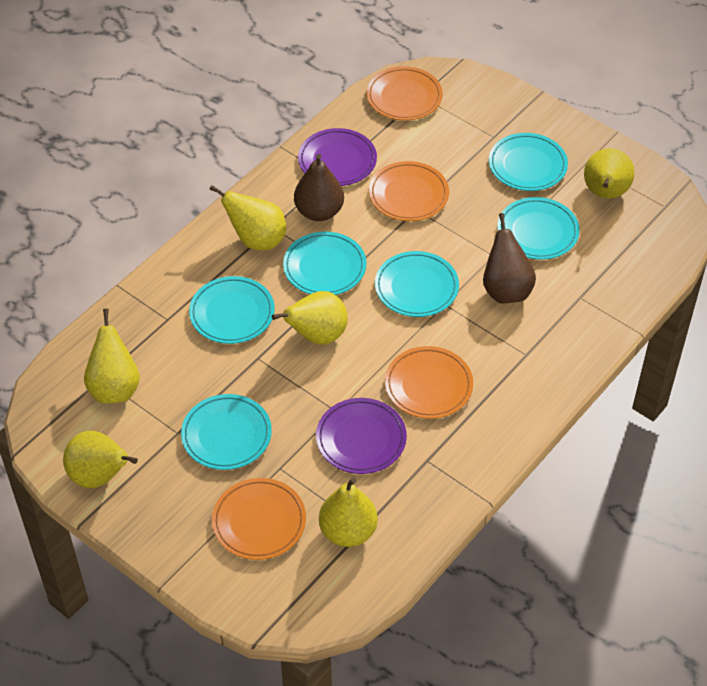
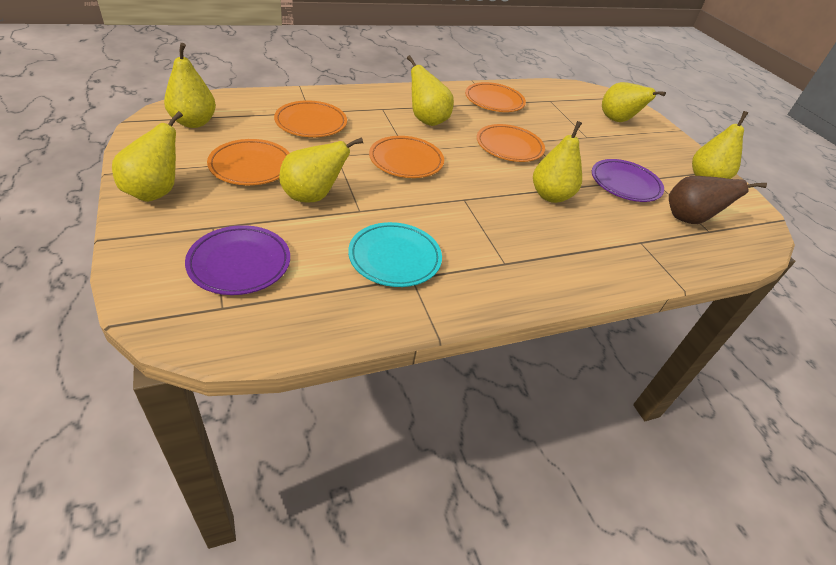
brown pear: [294,154,344,221] [483,213,536,304] = 2 -> [669,176,767,224] = 1
orange plate: [212,478,306,560] [367,66,443,121] [369,161,449,221] [385,346,473,419] = 4 -> [207,139,289,185] [274,100,347,137] [369,136,444,178] [465,82,526,112] [477,124,545,162] = 5
turquoise plate: [181,394,272,470] [189,276,275,344] [283,232,366,295] [375,251,459,317] [489,133,568,191] [497,197,580,260] = 6 -> [348,222,442,287] = 1
yellow pear: [63,431,138,488] [84,308,140,404] [209,185,286,250] [272,291,348,345] [319,477,378,547] [584,148,635,198] = 6 -> [112,111,183,202] [164,43,216,128] [279,137,363,203] [407,55,454,126] [533,121,582,203] [602,82,666,122] [692,111,749,179] = 7

